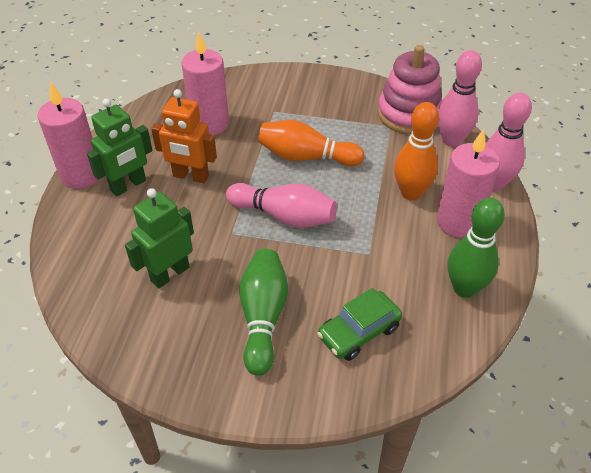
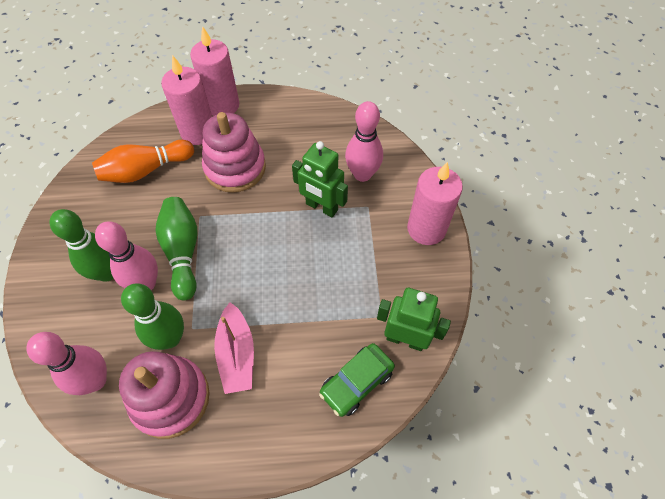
green bowling pin: [239,249,288,375] [448,198,505,298] = 2 -> [49,209,114,282] [121,283,184,350] [155,197,198,300] = 3
orange bowling pin: [258,120,364,166] [394,102,439,200] = 2 -> [92,140,194,183] = 1
orange robot: [151,89,217,183] = 1 -> none = 0
pink boat: none = 0 -> [214,302,254,394] = 1
pink stacking toy: [377,45,442,134] = 1 -> [119,351,210,439] [202,112,266,193] = 2

